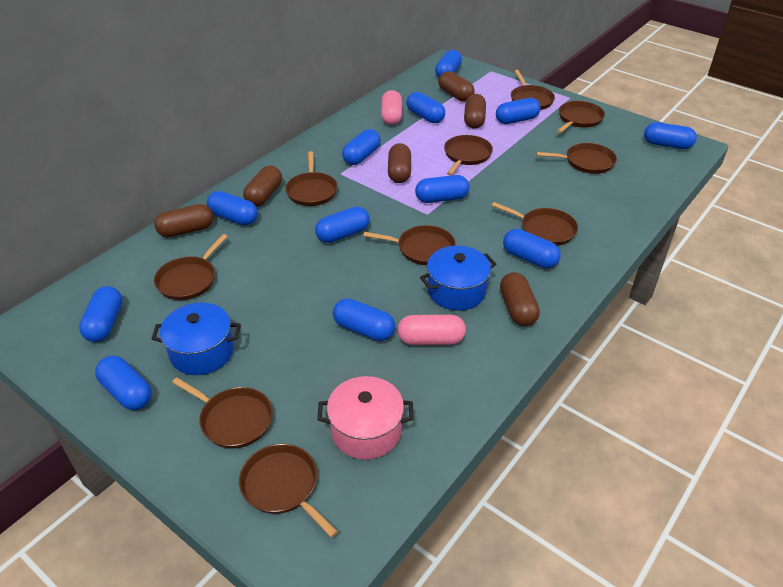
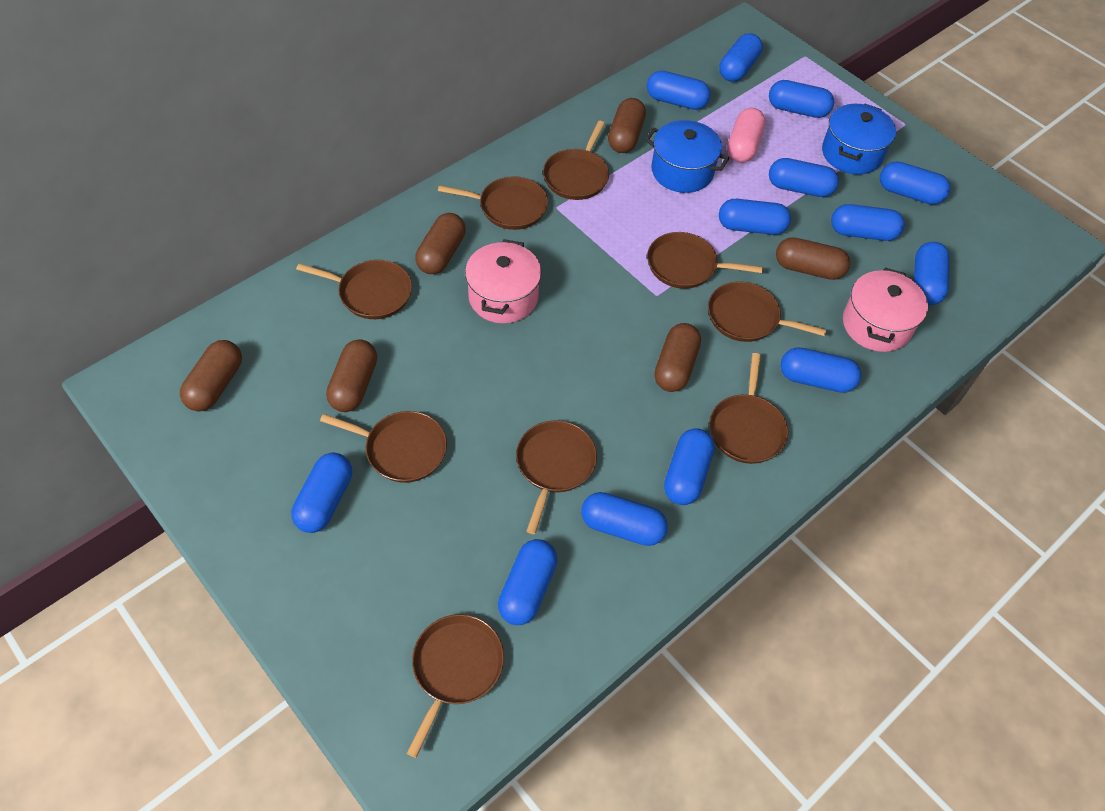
blue capsule: [79,286,123,342] [95,356,152,410] [207,191,258,225] [315,206,370,243] [333,298,395,341] [342,129,381,165] [406,92,445,123] [415,175,470,203] [435,50,462,78] [496,98,540,124] [503,229,561,268] [644,122,697,149] = 12 -> [291,453,352,533] [498,539,557,625] [581,492,668,546] [647,71,711,110] [664,428,715,505] [719,33,763,82] [719,199,791,235] [769,80,834,118] [769,158,839,197] [780,347,861,393] [831,204,905,241] [880,161,950,205] [914,242,950,305] = 13
brown pan: [154,234,228,300] [172,377,273,449] [239,444,338,538] [285,151,338,206] [363,225,456,265] [444,135,493,175] [491,202,578,246] [511,70,555,110] [536,143,617,174] [557,101,605,133] = 10 -> [296,260,412,319] [320,411,447,483] [407,614,504,758] [438,176,548,230] [516,420,597,534] [543,121,609,200] [647,232,763,289] [708,281,826,342] [709,353,788,464] = 9
pink capsule: [381,90,402,125] [397,315,466,345] = 2 -> [727,108,766,163] = 1
pink pot: [317,376,413,460] = 1 -> [465,239,542,324] [843,267,928,352] = 2

